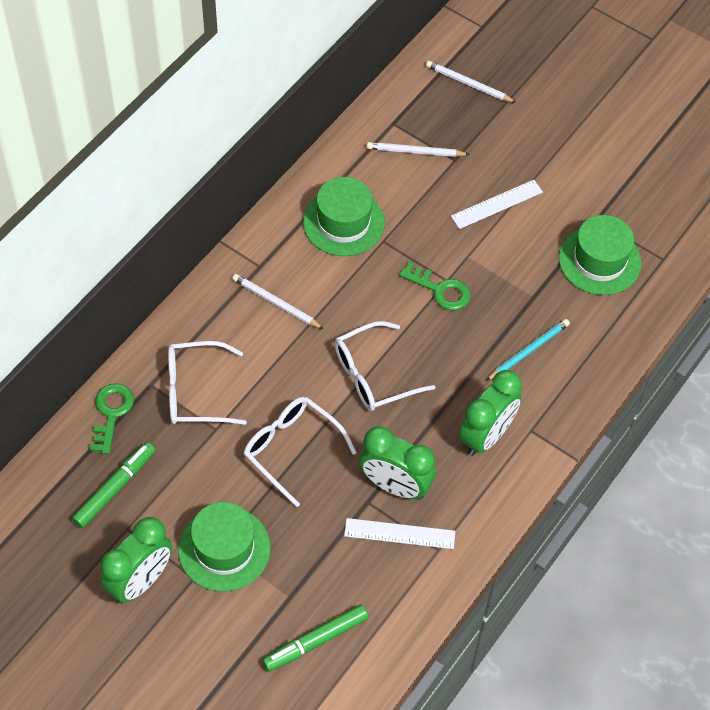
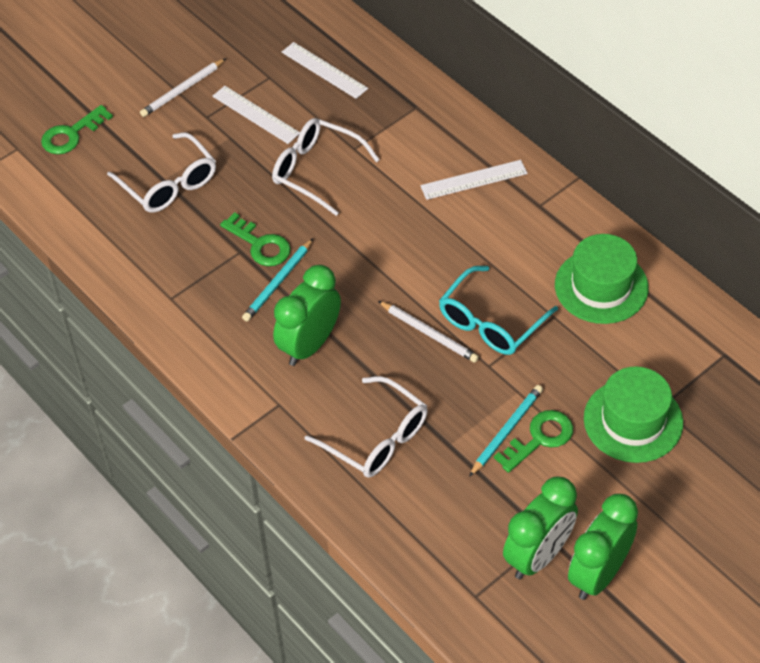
green hat: [178,502,271,592] [303,177,385,256] [559,215,641,295] = 3 -> [555,234,649,324] [584,366,683,463] = 2
green key: [90,383,134,454] [399,262,471,310] = 2 -> [41,105,113,154] [220,212,291,266] [494,410,573,473] = 3
green marker: [72,442,155,528] [262,605,369,672] = 2 -> none = 0
turquoise glasses: none = 0 -> [439,266,558,355] = 1
turquoise pencil: [486,319,570,381] = 1 -> [242,238,313,322] [469,385,543,477] = 2
white pencil: [232,274,324,329] [367,142,470,157] [426,61,516,103] = 3 -> [140,58,226,117] [378,301,479,363] = 2
white ruler: [344,518,455,549] [451,180,543,229] = 2 -> [212,86,300,144] [282,42,368,99] [420,160,528,200] = 3

